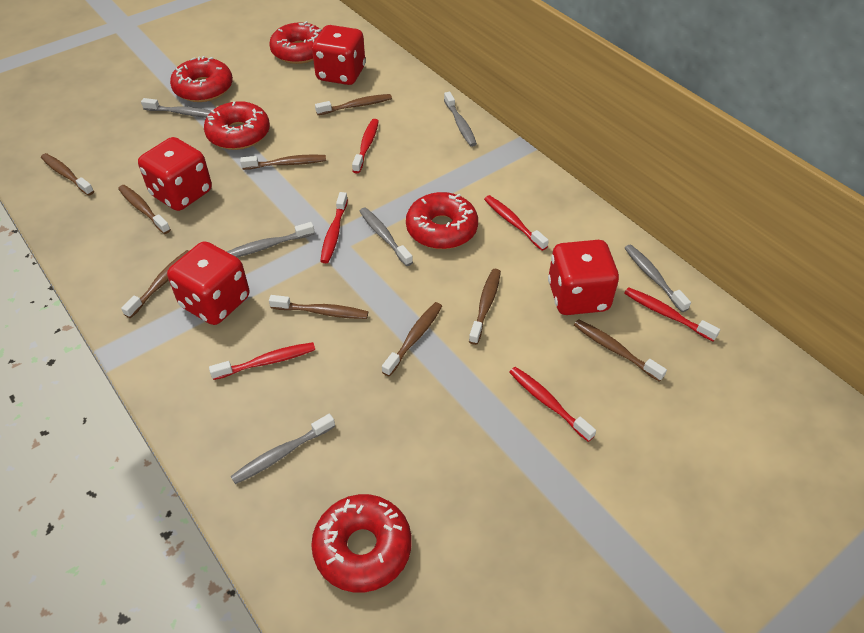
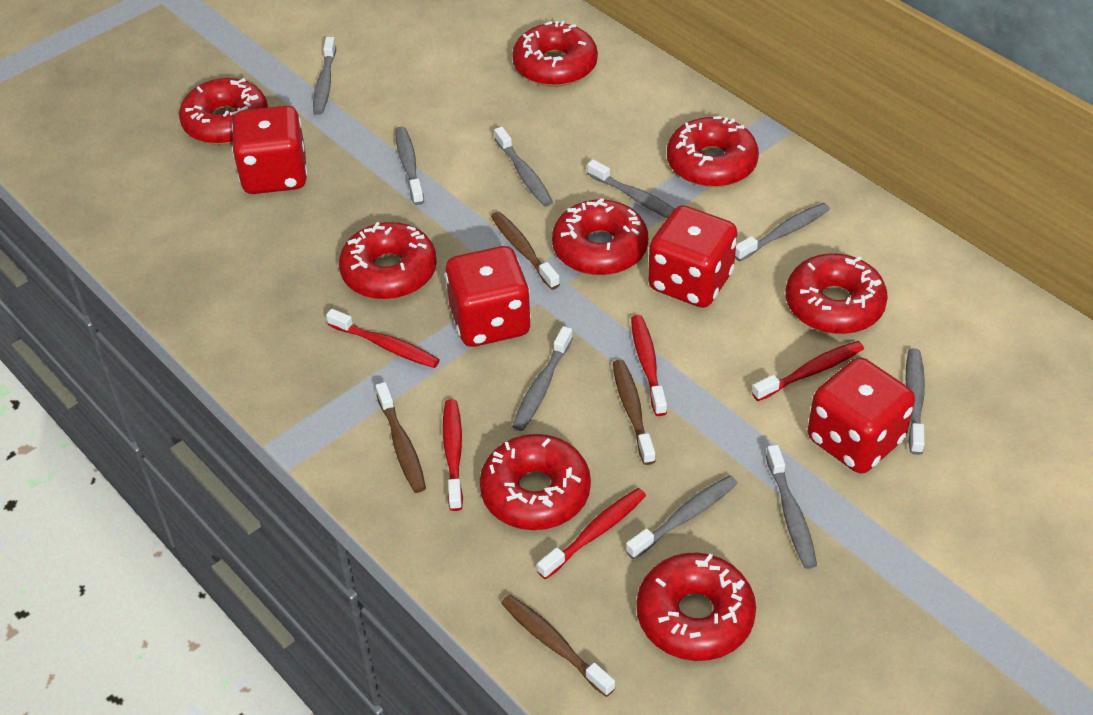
brown toothbrush: [41,153,94,196] [118,185,171,234] [121,250,189,318] [240,154,326,170] [269,295,368,319] [315,94,392,115] [382,302,442,376] [469,269,501,345] [574,319,667,382] = 9 -> [376,382,426,493] [491,211,560,290] [501,595,615,697] [613,359,656,465] = 4
grey toothbrush: [141,98,211,118] [227,222,314,257] [230,414,335,484] [360,207,413,266] [444,92,477,147] [625,245,691,312] = 6 -> [313,37,336,115] [395,126,424,205] [494,127,553,207] [512,326,573,431] [587,159,674,218] [626,475,738,559] [735,203,830,261] [766,445,817,569] [905,348,925,455] = 9
red donut: [170,56,233,102] [204,101,270,150] [269,21,321,64] [311,494,412,592] [406,192,478,249] = 5 -> [179,78,268,145] [339,222,437,300] [480,434,591,530] [512,21,598,87] [552,198,648,275] [637,553,756,661] [667,116,759,187] [786,253,888,334] = 8
red toothbrush: [209,342,315,380] [320,192,348,263] [352,119,379,173] [484,195,549,251] [509,367,596,442] [624,287,720,341] = 6 -> [326,309,440,368] [443,399,463,511] [537,488,646,580] [631,315,667,416] [752,341,864,401] = 5

